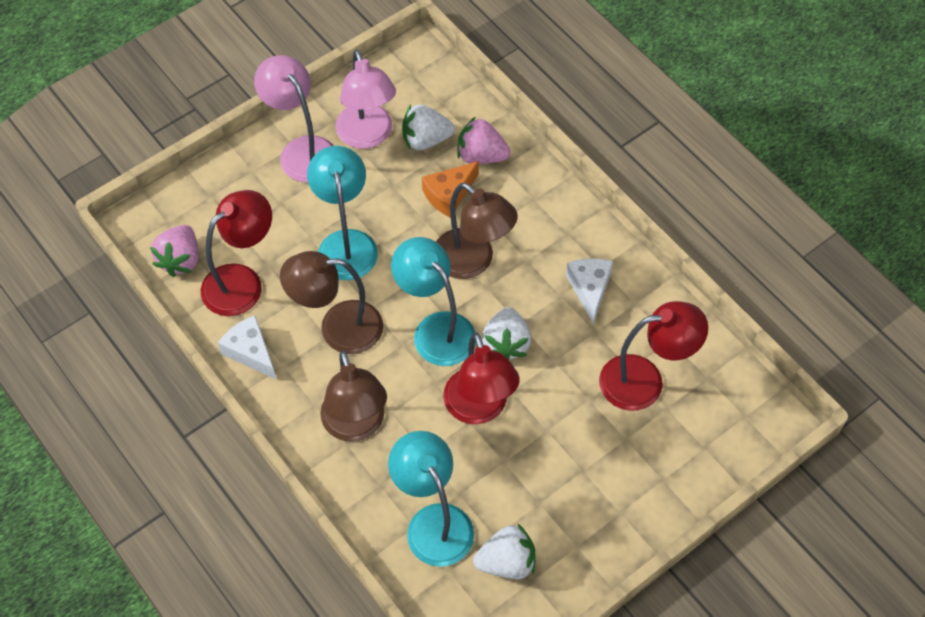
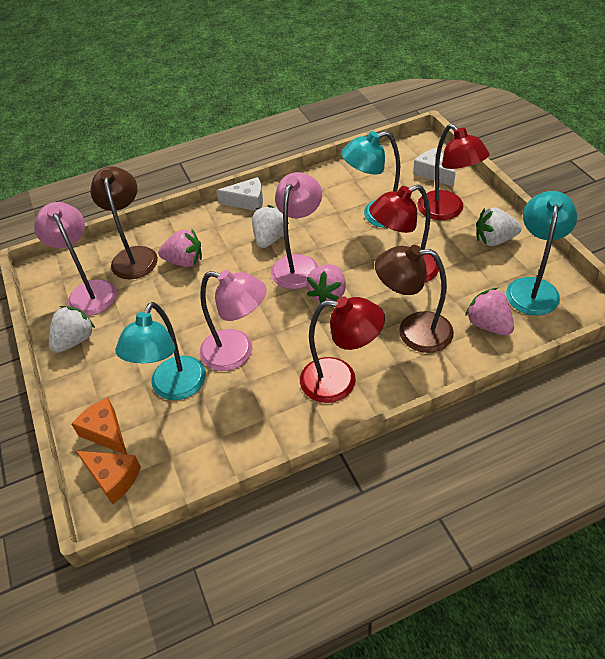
brown lamp: [280,251,383,354] [320,350,387,442] [436,183,518,279] = 3 -> [91,166,158,279] [375,245,454,353] = 2
orange cheese: [422,161,479,218] = 1 -> [71,398,127,455] [76,451,141,504] = 2
pink lamp: [254,55,334,183] [335,49,396,149] = 2 -> [34,202,117,316] [200,270,267,371] [271,172,322,289] = 3
pink strawberry: [150,225,199,277] [458,116,510,164] = 2 -> [158,230,202,267] [306,264,346,303] [465,288,514,335] = 3

